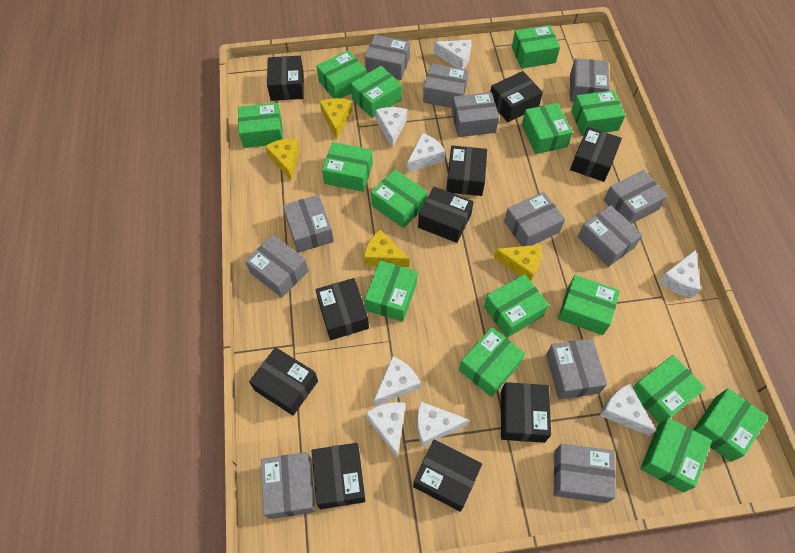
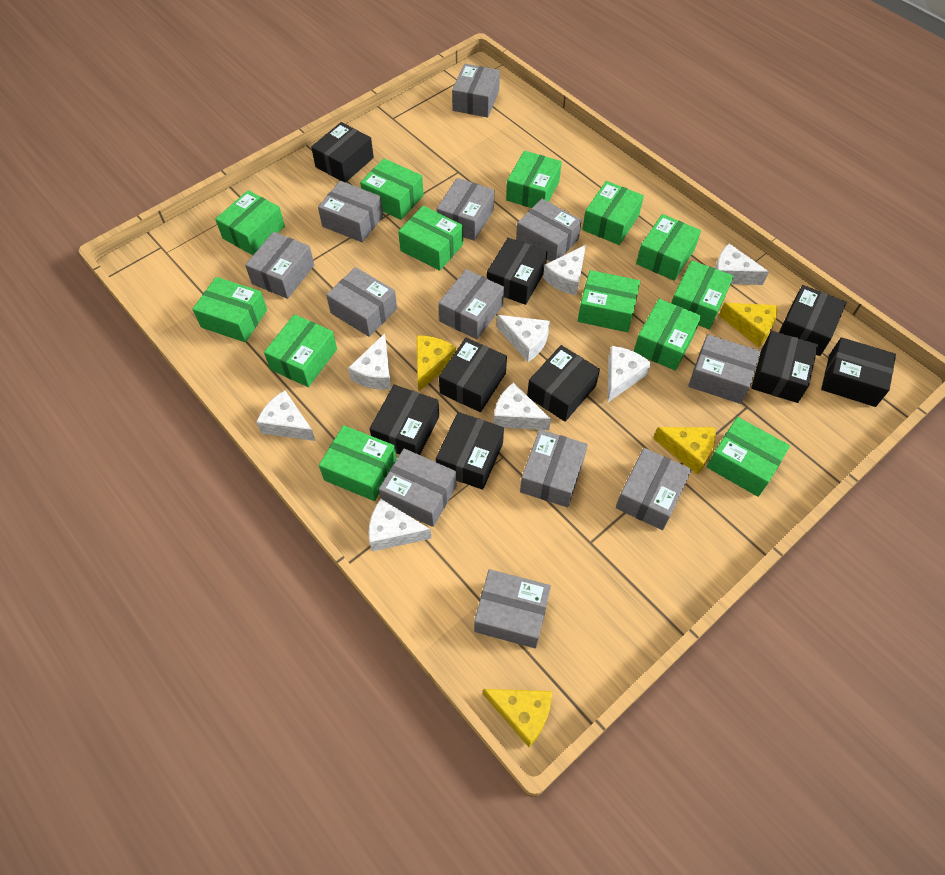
black box: [249,347,318,416] [267,56,304,101] [312,443,365,509] [315,278,369,340] [413,440,482,512] [418,186,474,243] [446,146,487,196] [490,71,543,122] [501,382,551,443] [570,127,622,182] = 10 -> [311,122,374,183] [370,385,439,455] [436,412,504,490] [439,338,507,412] [487,238,547,305] [527,345,600,422] [751,331,818,403] [779,285,847,356] [821,337,896,407] = 9
green box: [238,103,283,148] [317,50,367,98] [322,142,373,192] [351,66,402,118] [364,261,417,322] [371,169,428,228] [459,327,525,397] [484,274,549,338] [512,25,560,69] [522,103,573,154] [558,275,620,335] [571,90,626,136] [632,355,706,424] [640,418,712,492] [693,388,769,462] = 15 -> [192,277,267,342] [215,190,285,255] [264,314,337,387] [319,425,397,501] [360,158,424,220] [398,206,463,271] [506,151,562,208] [578,270,640,332] [582,181,644,245] [634,299,702,371] [636,214,701,281] [671,260,734,330] [707,417,790,497] = 13

